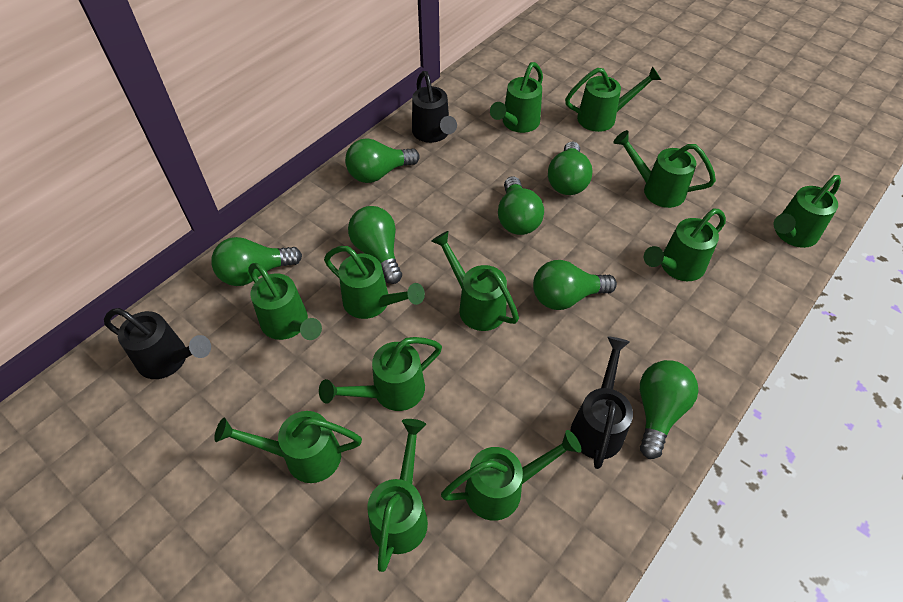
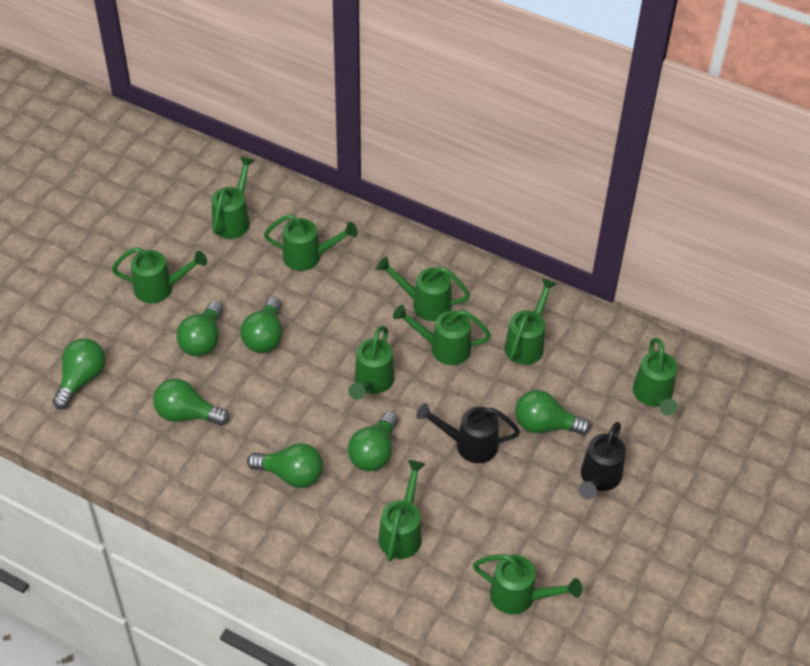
black watering can: [104,308,211,379] [412,71,457,143] [571,337,633,469] = 3 -> [416,403,520,463] [578,422,626,499] = 2
green watering can: [214,411,362,483] [248,263,322,340] [319,337,442,411] [324,246,425,319] [367,419,428,572] [431,231,519,331] [441,430,581,521] [490,62,543,133] [565,66,661,132] [613,130,716,208] [644,209,726,281] [773,175,841,248] = 12 -> [112,247,207,303] [211,156,255,239] [264,214,358,271] [348,326,395,400] [376,257,470,321] [378,460,425,562] [393,305,491,365] [473,554,582,614] [504,278,557,365] [633,338,678,416] = 10

